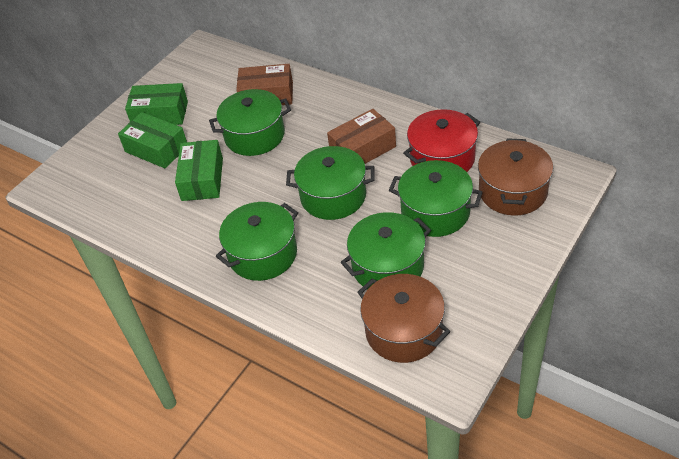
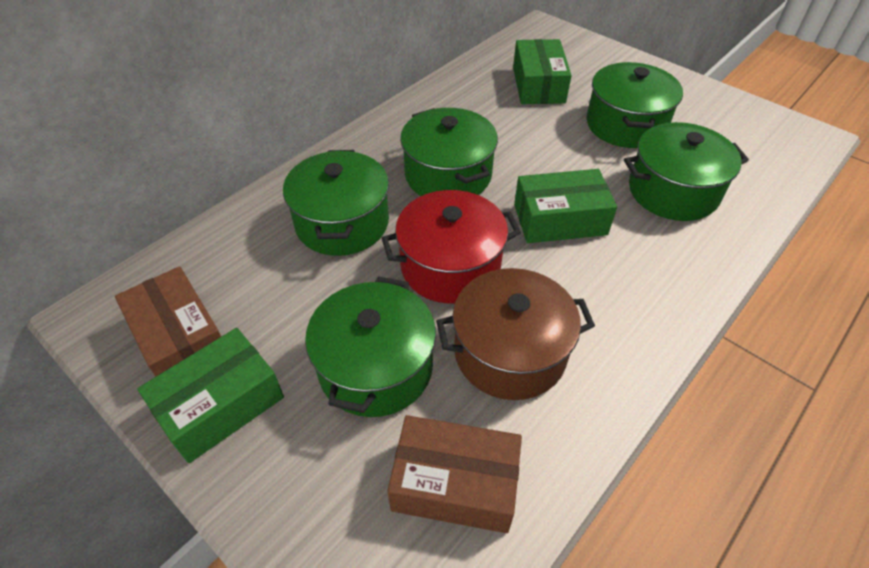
brown pot: [357,274,450,363] [478,138,553,215] = 2 -> [436,268,595,400] = 1

